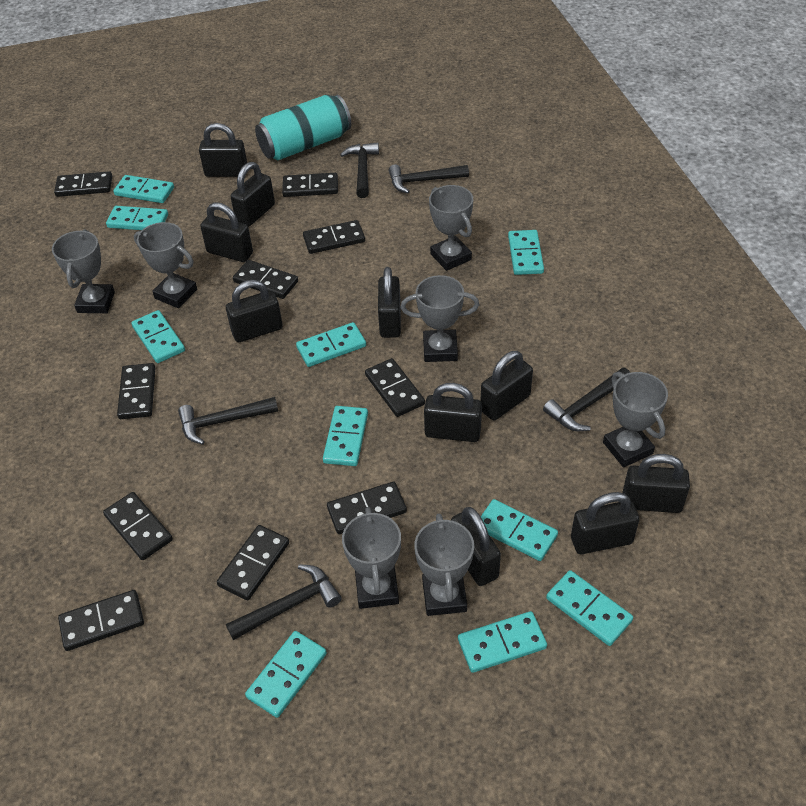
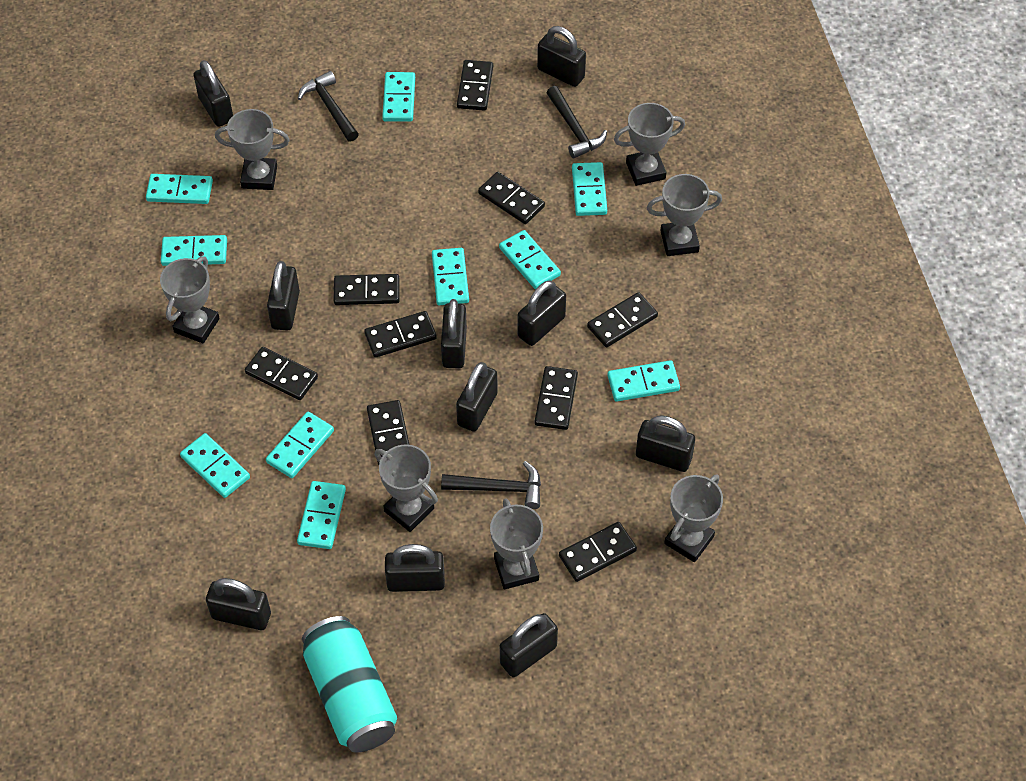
black domino: [54,171,112,197] [58,590,144,651] [103,492,173,560] [117,363,155,419] [217,525,289,600] [233,260,298,299] [282,173,338,197] [303,220,365,254] [327,482,407,534] [365,358,425,417] = 10 -> [245,347,318,400] [334,274,399,305] [364,311,437,358] [367,400,410,465] [457,60,493,111] [478,172,545,224] [535,366,578,430] [559,522,637,582] [587,292,658,347] = 9
black hammer: [178,397,278,445] [226,564,342,640] [340,142,379,198] [389,164,469,193] [543,368,630,431] = 5 -> [298,71,359,142] [441,461,541,509] [547,86,607,159] = 3

